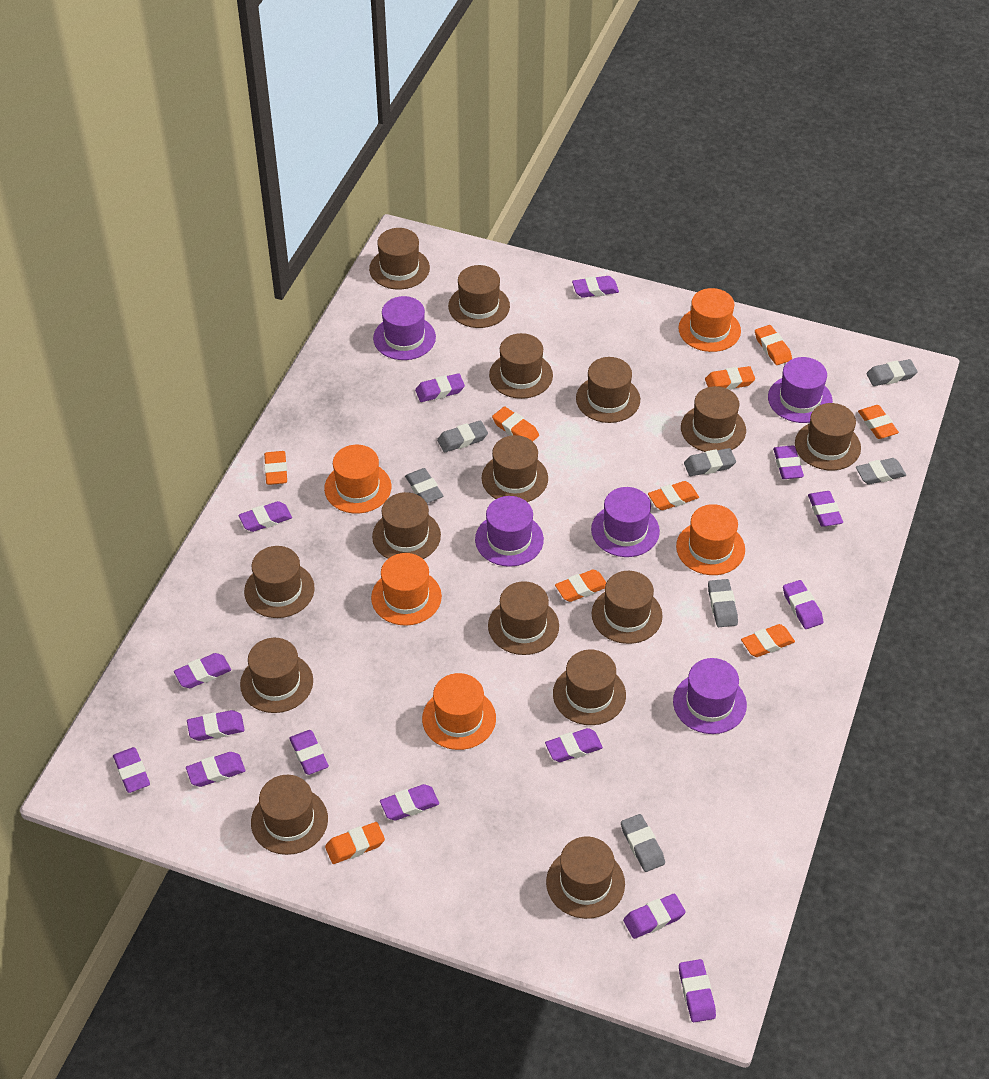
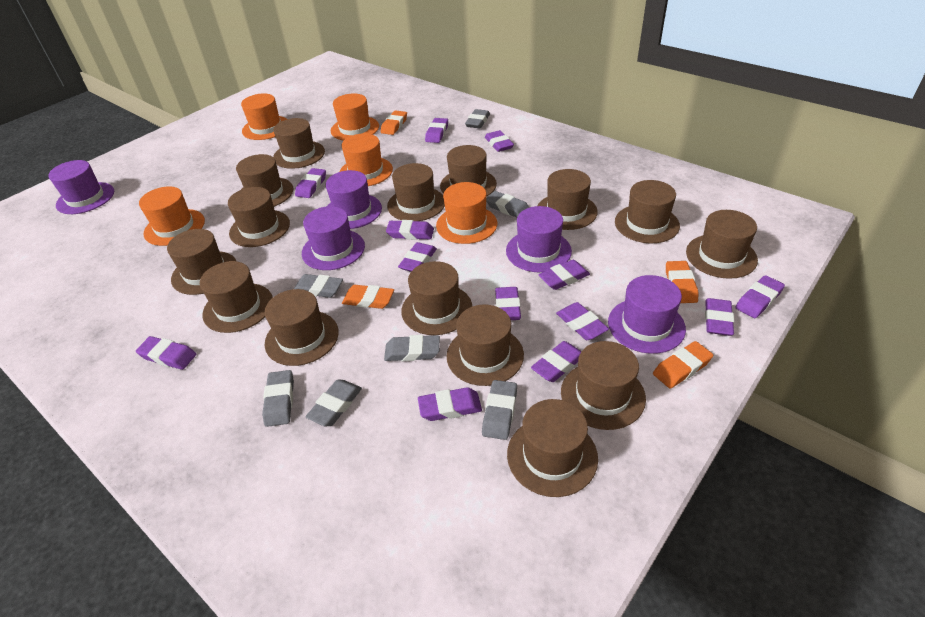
orange eraser: [264,451,287,485] [325,822,385,864] [492,406,539,441] [555,570,606,602] [648,481,699,510] [705,366,755,390] [741,624,795,657] [755,325,792,365] [858,405,899,439] = 9 -> [342,285,394,309] [381,110,407,135] [653,341,713,389] [666,261,698,303] = 4
purple eraser: [113,747,150,793] [174,653,231,688] [186,752,245,787] [187,710,245,741] [239,501,292,532] [289,730,329,775] [380,784,439,820] [415,373,465,402] [545,728,603,762] [572,276,619,298] [623,894,685,939] [679,959,716,1022] [773,445,804,479] [783,580,823,629] [808,491,843,527] = 15 -> [136,336,196,370] [295,168,326,198] [386,220,434,240] [398,242,437,272] [418,387,482,421] [425,118,448,143] [485,130,514,152] [495,287,521,320] [531,341,582,382] [538,260,590,290] [556,302,609,340] [705,298,734,336] [735,275,785,318] = 13

